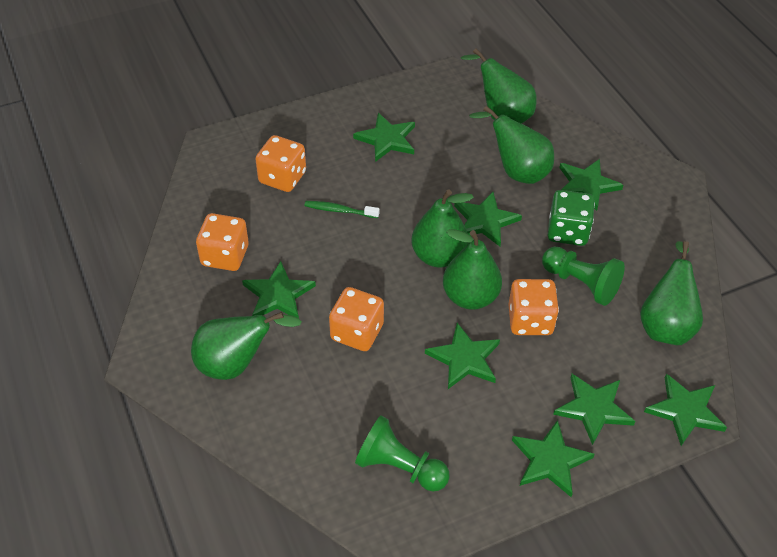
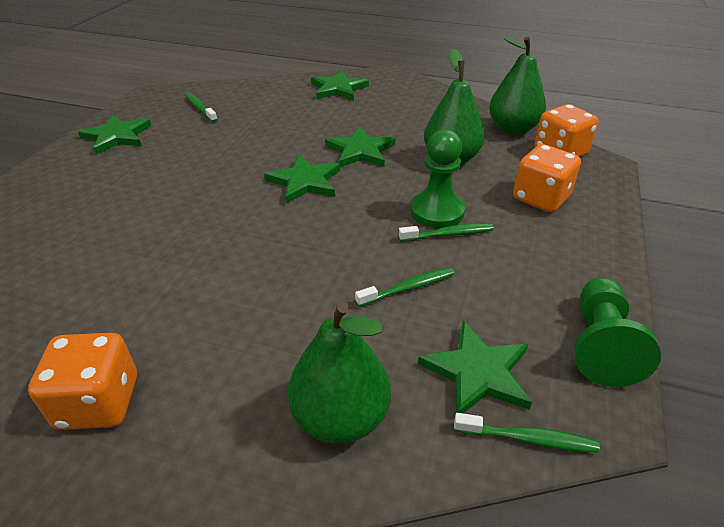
green dice: [548,190,595,246] = 1 -> none = 0
green pear: [191,312,302,380] [412,190,474,268] [443,229,502,310] [461,48,537,124] [469,106,554,184] [640,241,703,345] = 6 -> [288,302,391,444] [424,49,485,165] [489,37,546,135] = 3
green star: [242,261,316,318] [353,113,415,162] [425,323,500,389] [454,192,522,246] [512,420,595,497] [553,374,635,445] [559,159,623,211] [644,374,727,446] = 8 -> [78,115,151,154] [264,155,340,204] [311,70,369,101] [325,127,396,167] [418,321,532,413] = 5
green toothbrush: [305,201,380,218] = 1 -> [185,93,218,122] [355,267,455,307] [399,223,494,242] [454,413,600,453] = 4
orange dice: [196,213,249,271] [255,135,306,192] [329,287,384,351] [508,279,559,335] = 4 -> [28,333,137,430] [513,144,581,212] [534,104,598,157] = 3

